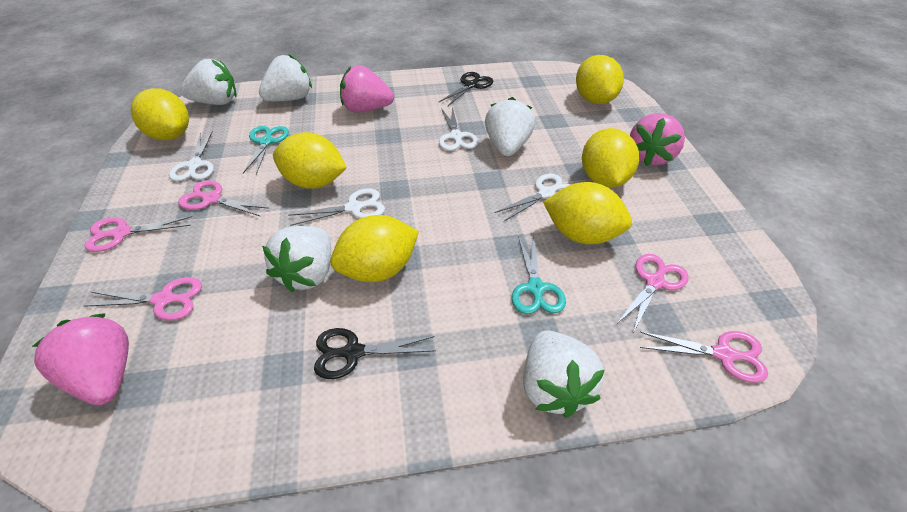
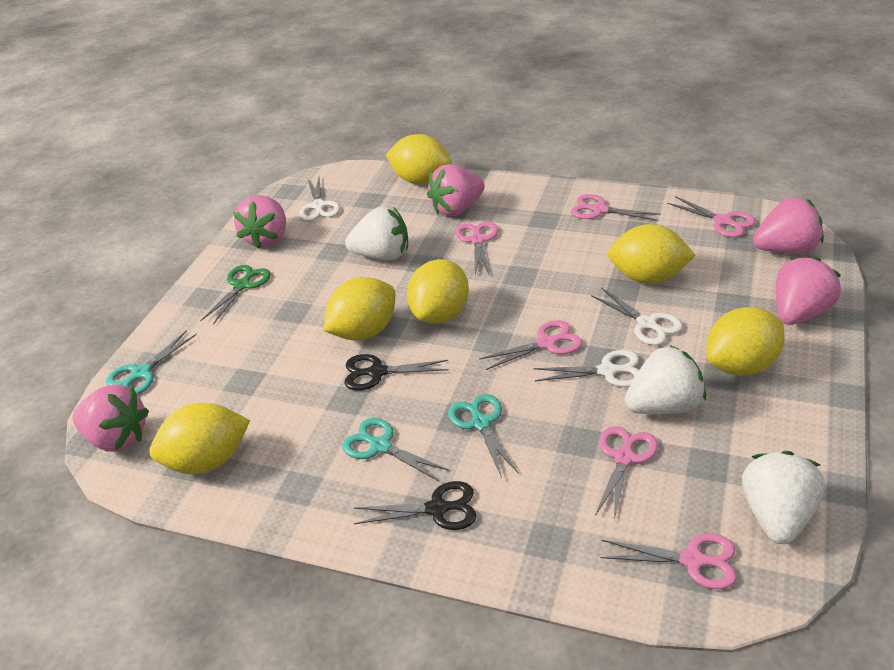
green scissors: none = 0 -> [200,265,271,325] = 1
pink scissors: [84,216,192,252] [84,277,202,321] [178,180,269,217] [617,254,689,333] [640,331,768,383] = 5 -> [455,222,499,275] [479,320,582,370] [571,194,661,221] [595,426,658,520] [600,533,737,589] [667,196,756,237] = 6
pink strawberry: [32,314,129,405] [340,65,394,112] [630,113,685,166] = 3 -> [73,384,149,452] [233,195,286,249] [427,164,485,217] [753,197,824,254] [775,256,841,325] = 5
turquoise scissors: [243,126,289,175] [512,235,566,314] = 2 -> [106,330,197,395] [342,418,449,481] [448,394,519,478] = 3
white scissors: [169,131,214,181] [288,188,385,226] [439,107,478,151] [495,173,570,221] = 4 -> [299,177,340,221] [533,350,639,387] [591,288,683,345] = 3
white strawberry: [180,59,237,105] [259,54,312,101] [262,226,331,293] [485,97,535,156] [523,330,604,418] = 5 -> [345,206,408,260] [625,345,706,414] [742,451,825,544] = 3

